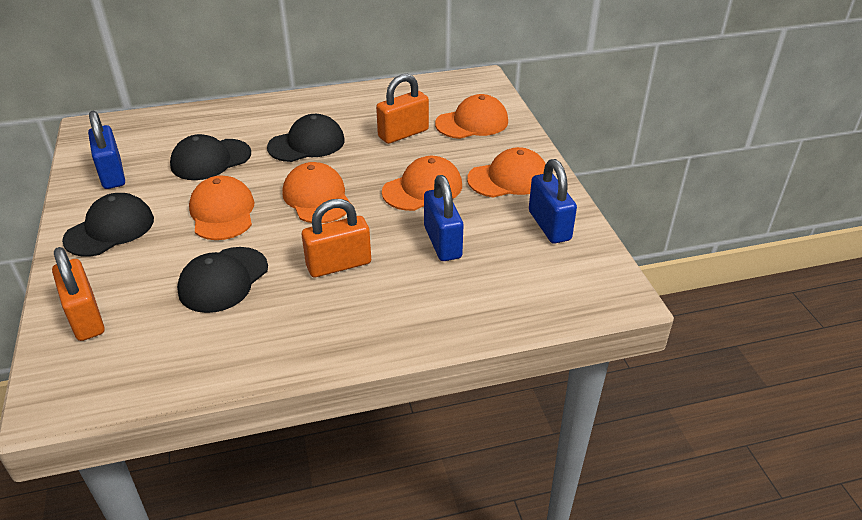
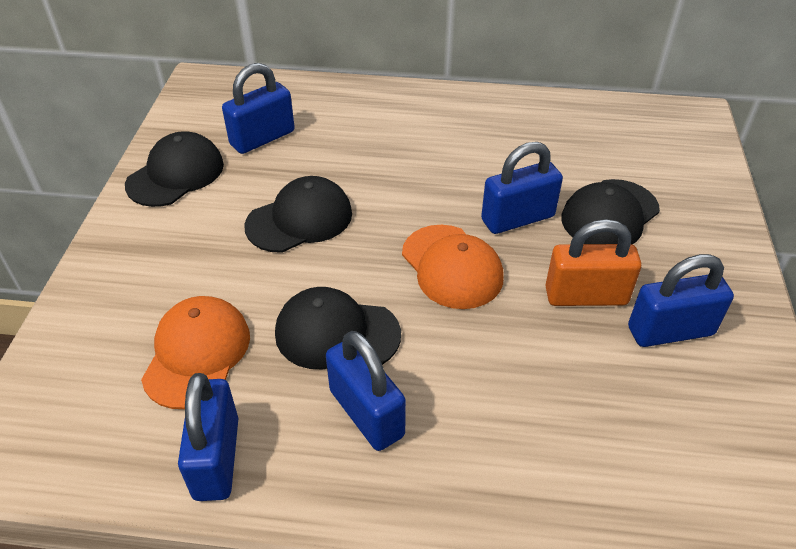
blue padlock: [88,111,125,189] [424,175,463,261] [529,159,577,244] = 3 -> [178,373,238,501] [222,63,295,154] [326,331,406,451] [481,142,563,234] [628,254,734,347] = 5
orange cap: [189,176,254,240] [282,162,350,223] [382,156,462,211] [435,94,508,139] [467,147,546,197] = 5 -> [141,296,250,409] [402,225,504,309] = 2
orange padlock: [52,247,105,341] [302,199,371,277] [376,74,429,144] = 3 -> [545,219,641,306] = 1

